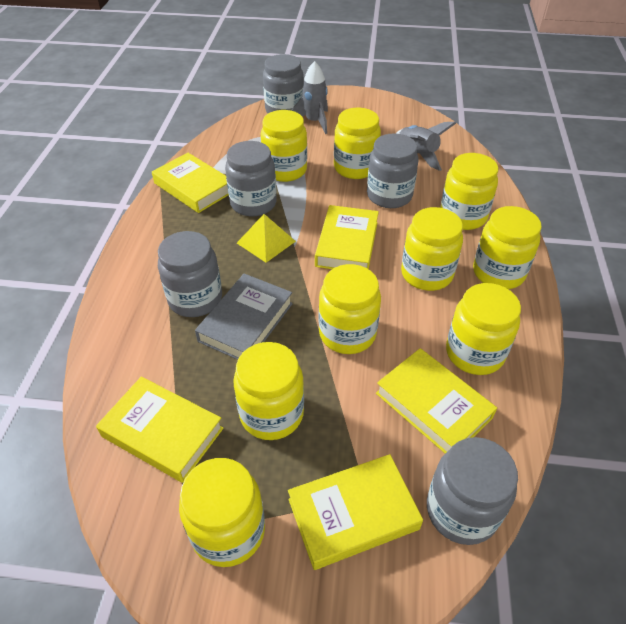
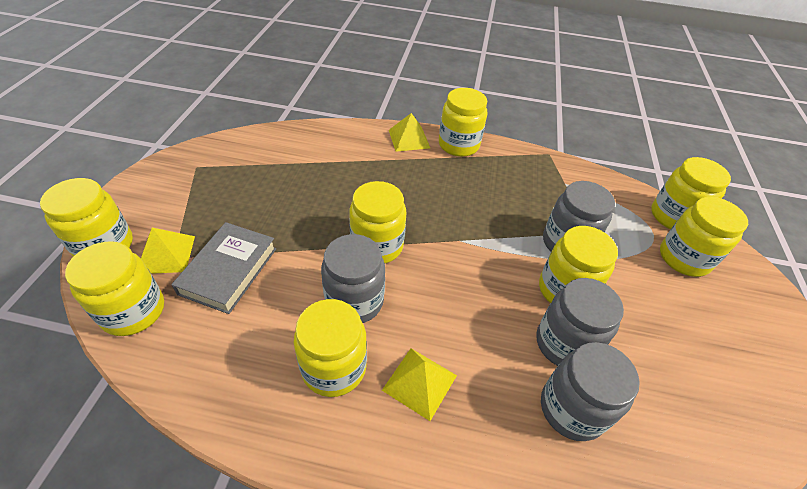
grey jar: [158,231,222,317] [225,141,277,216] [263,54,304,113] [367,133,419,208] [427,437,518,545] = 5 -> [321,234,385,323] [536,278,624,366] [541,342,640,441] [543,181,615,252] = 4
grey rocket: [291,61,328,134] [396,122,456,171] = 2 -> none = 0
yellow book: [96,377,223,483] [152,153,229,213] [288,454,423,570] [315,205,379,269] [376,348,497,453] = 5 -> none = 0
yellow jar: [179,458,265,567] [233,342,304,440] [261,110,307,182] [319,264,381,354] [334,108,381,179] [401,207,463,291] [440,153,498,230] [446,283,521,375] [473,206,542,289] = 9 -> [40,178,133,257] [65,241,164,336] [294,299,367,397] [349,181,407,263] [439,88,487,157] [539,226,618,303] [651,157,731,229] [660,197,748,277] = 8
yellow pyramid: [237,214,296,263] = 1 -> [141,228,195,274] [382,348,457,421] [389,113,430,152] = 3

